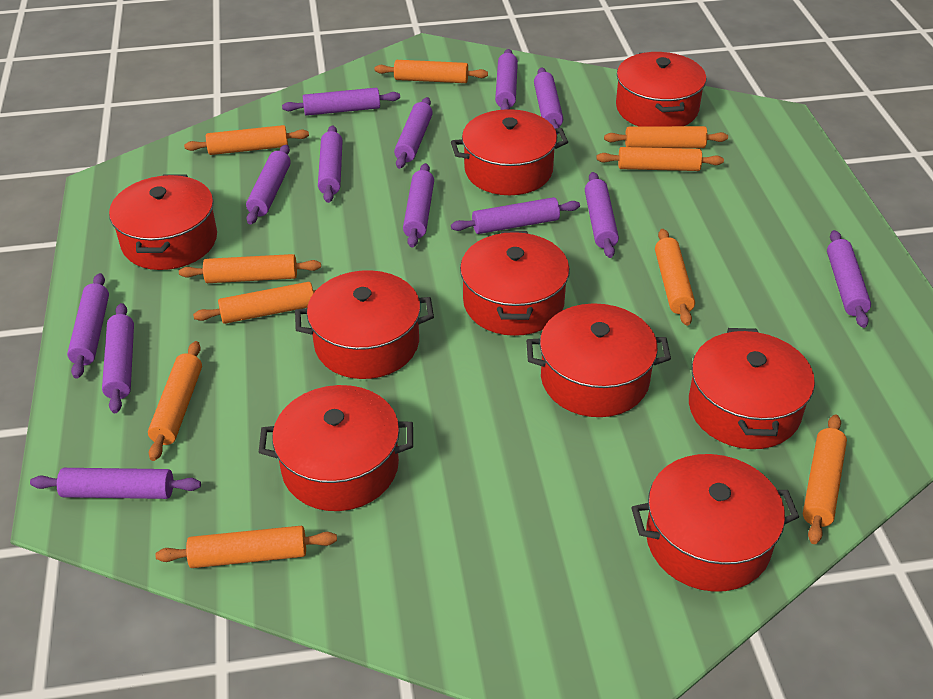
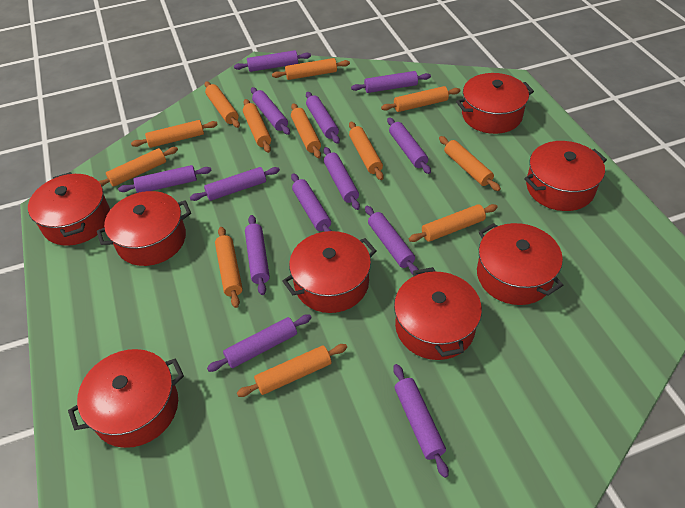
orange rolling pin: [148,341,202,461] [155,526,337,568] [179,254,321,283] [184,125,309,155] [193,282,316,324] [375,60,488,83] [596,147,724,171] [604,126,728,148] [655,229,695,326] [803,415,847,544] = 10 -> [98,147,178,187] [131,120,218,148] [205,81,240,128] [215,227,243,308] [237,344,347,397] [243,99,271,153] [272,58,350,80] [291,103,321,158] [349,121,384,180] [381,86,461,112] [409,204,498,242] [439,136,501,191] = 12
red pot: [109,174,217,270] [259,385,413,511] [295,270,434,379] [451,109,568,195] [460,231,570,336] [526,303,671,417] [616,52,706,126] [631,454,799,592] [689,328,815,449] = 9 -> [28,172,110,246] [68,349,184,448] [97,191,191,266] [283,231,376,313] [394,267,482,360] [456,73,534,134] [477,223,563,305] [524,141,607,211] = 8

